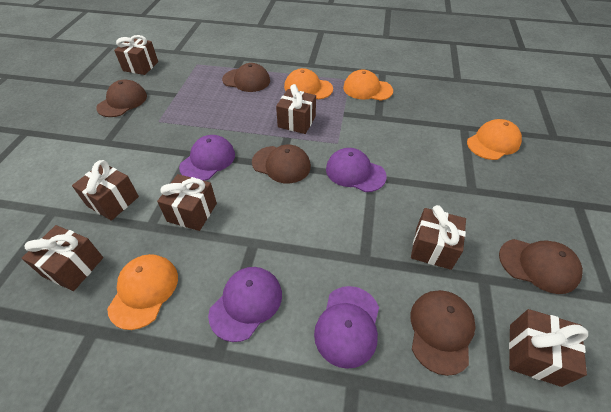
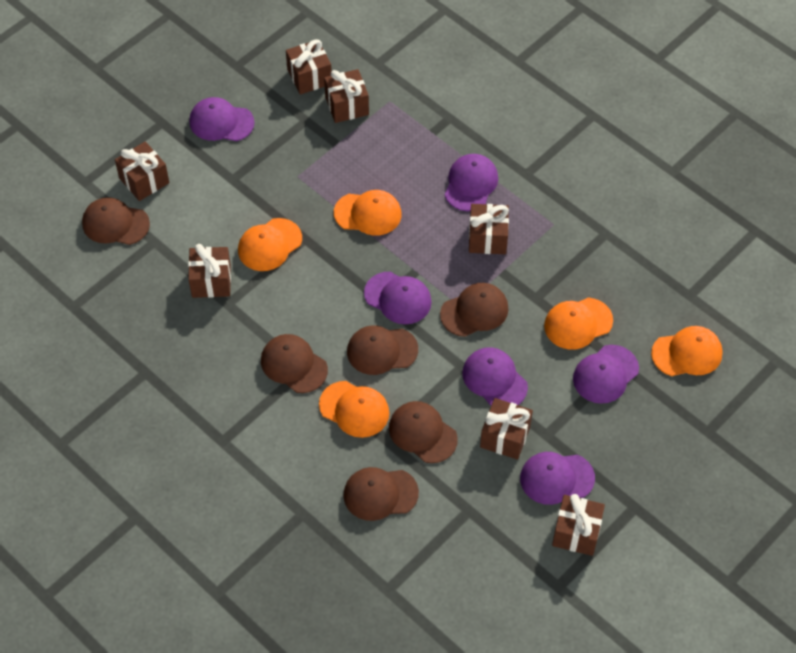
brown cap: [96,79,147,117] [222,63,270,92] [252,145,311,184] [411,290,476,376] [499,239,583,294] = 5 -> [82,197,150,245] [261,334,328,393] [343,467,419,521] [347,325,418,375] [389,401,458,463] [440,283,509,337] = 6
orange cap: [107,254,178,330] [284,68,333,99] [343,70,393,101] [467,119,522,160] = 4 -> [238,218,302,271] [319,381,389,438] [334,190,402,236] [544,298,613,350] [651,326,723,376] = 5
purple cap: [179,135,235,181] [208,267,282,342] [314,286,379,369] [326,148,386,192] = 4 -> [189,97,255,141] [364,272,432,324] [444,154,498,211] [462,347,528,406] [520,452,595,505] [573,345,639,404] = 6

